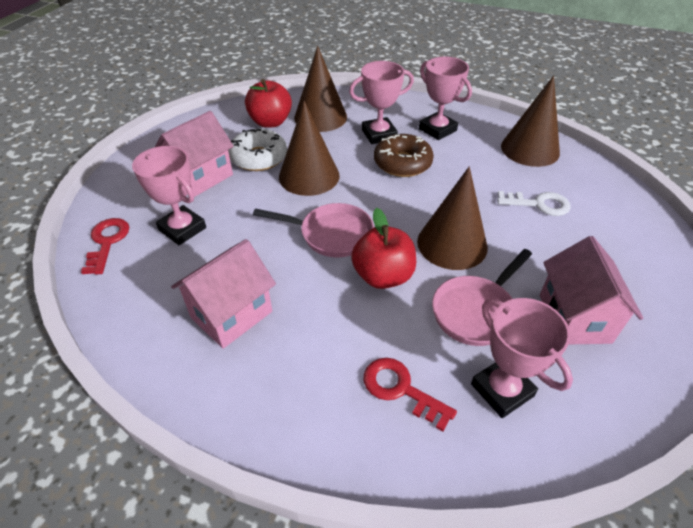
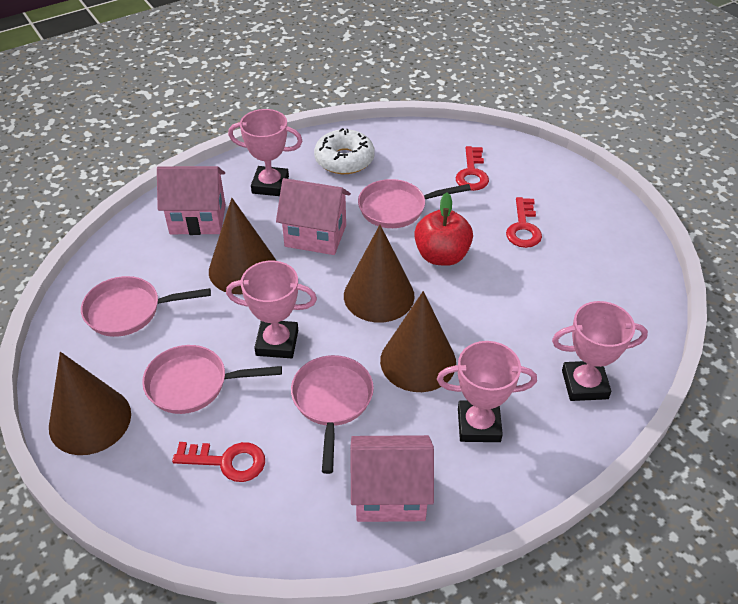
brown donut: [374,134,434,177] = 1 -> none = 0
pink pan: [253,203,374,258] [432,249,532,346] = 2 -> [81,276,211,337] [142,345,282,414] [291,355,374,474] [358,179,471,228] = 4
red apple: [245,79,292,128] [351,208,416,289] = 2 -> [414,192,473,266] = 1
red key: [81,218,129,275] [364,358,457,432] = 2 -> [172,442,265,482] [456,146,489,191] [506,197,542,248] = 3
white key: [497,191,571,216] = 1 -> none = 0

